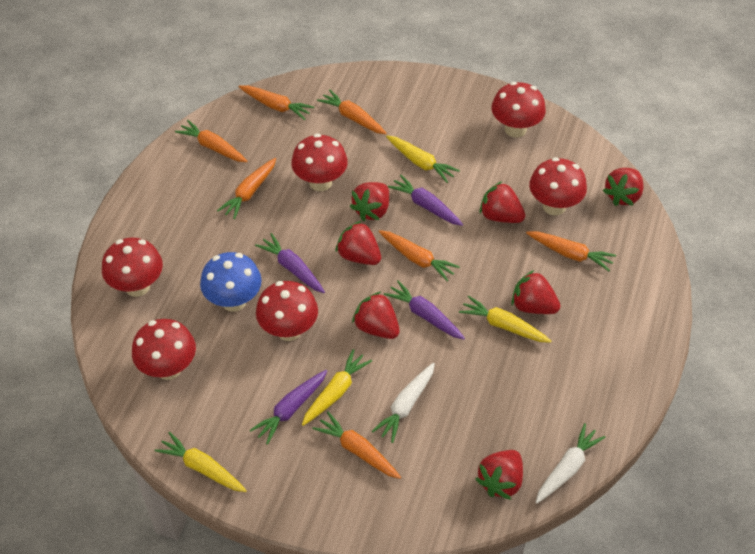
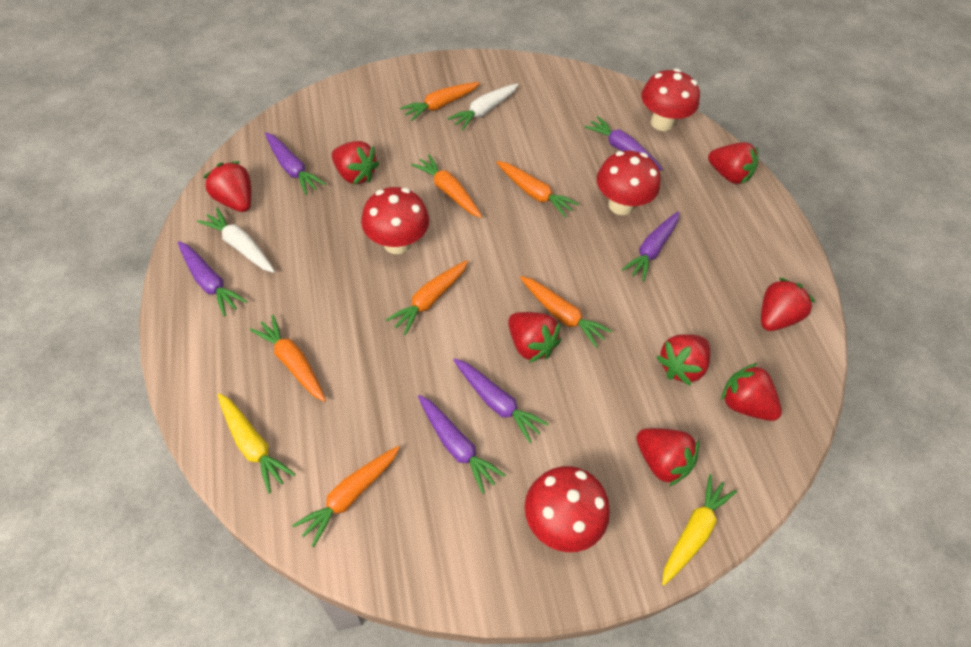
blue mushroom: [200,252,262,312] = 1 -> none = 0
purple carrot: [249,370,327,445] [255,233,325,293] [384,280,465,340] [388,175,463,226] = 4 -> [178,241,248,317] [265,132,326,195] [418,395,506,494] [453,358,549,443] [584,116,663,171] [622,211,679,282] = 6
red mushroom: [102,237,163,297] [132,319,196,380] [256,281,318,341] [291,134,348,191] [491,82,546,137] [529,157,587,216] = 6 -> [361,187,429,254] [525,466,610,552] [597,151,660,215] [641,69,700,131] = 4
red strawberry: [335,221,381,265] [350,182,389,221] [352,292,400,339] [475,450,523,500] [480,181,526,223] [511,270,560,314] [603,168,644,206] = 7 -> [203,161,251,212] [332,141,379,185] [508,312,561,363] [636,428,699,486] [657,334,710,386] [708,142,758,185] [721,363,782,421] [761,278,815,331] = 8
yellow carrot: [154,432,247,492] [302,349,372,426] [386,136,460,183] [459,295,551,343] = 4 -> [217,393,296,493] [662,474,737,585] = 2

